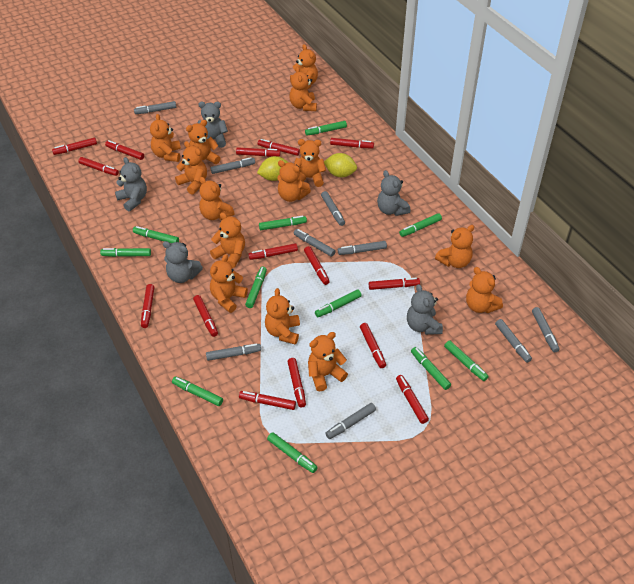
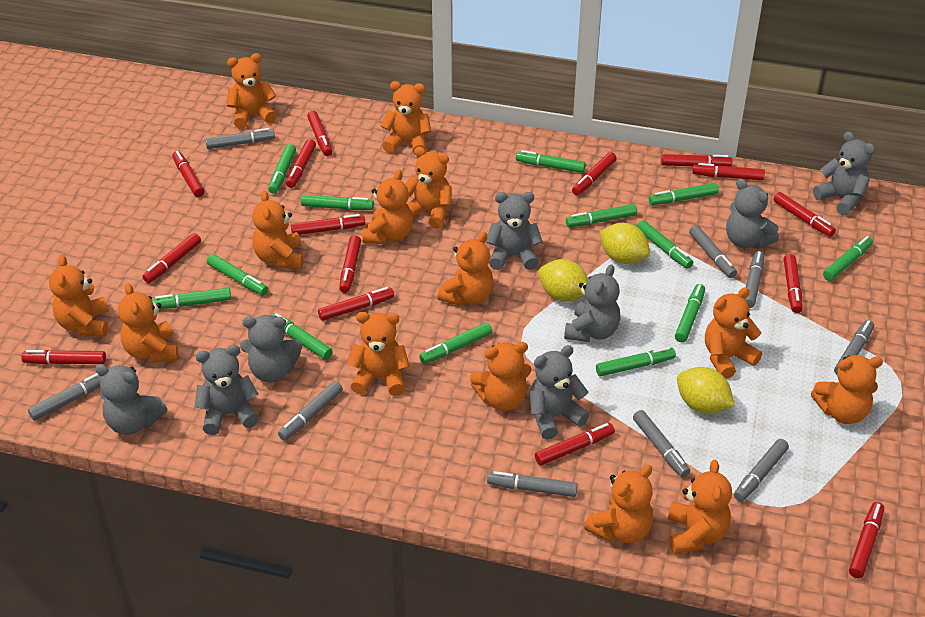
green marker: [100,248,151,257] [133,226,179,243] [172,377,223,406] [245,266,267,308] [259,216,307,230] [267,432,318,473] [305,121,347,135] [315,289,362,317] [399,213,442,237] [411,347,451,390] [444,341,489,381] = 11 -> [151,288,231,309] [207,254,268,295] [268,144,296,194] [272,313,333,360] [301,195,374,210] [419,322,492,364] [516,150,586,173] [566,204,637,227] [596,347,676,377] [637,220,693,269] [649,183,719,205] [675,284,705,342] [823,236,873,281] = 13
grey teddy bear: [115,157,147,211] [163,241,203,283] [198,102,228,148] [377,170,411,216] [407,284,443,335] = 5 -> [95,364,167,435] [194,345,259,435] [240,315,302,383] [486,192,543,270] [530,345,590,439] [564,265,621,342] [726,178,779,249] [813,131,875,215] = 8
yellow lemon: [257,156,288,181] [324,153,357,177] = 2 -> [538,259,589,302] [600,223,650,264] [677,367,735,414] = 3

